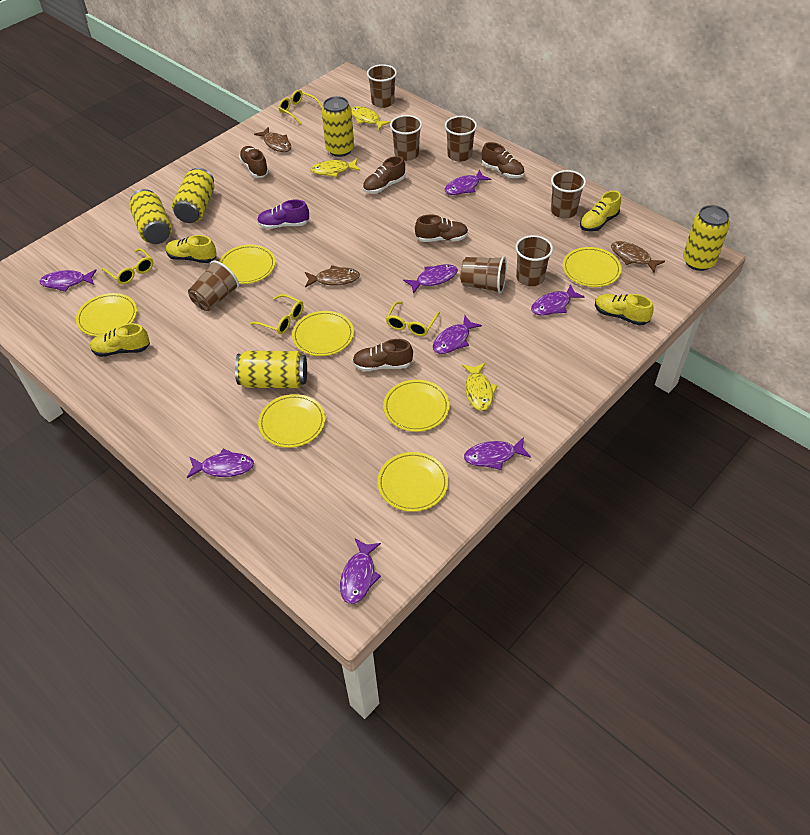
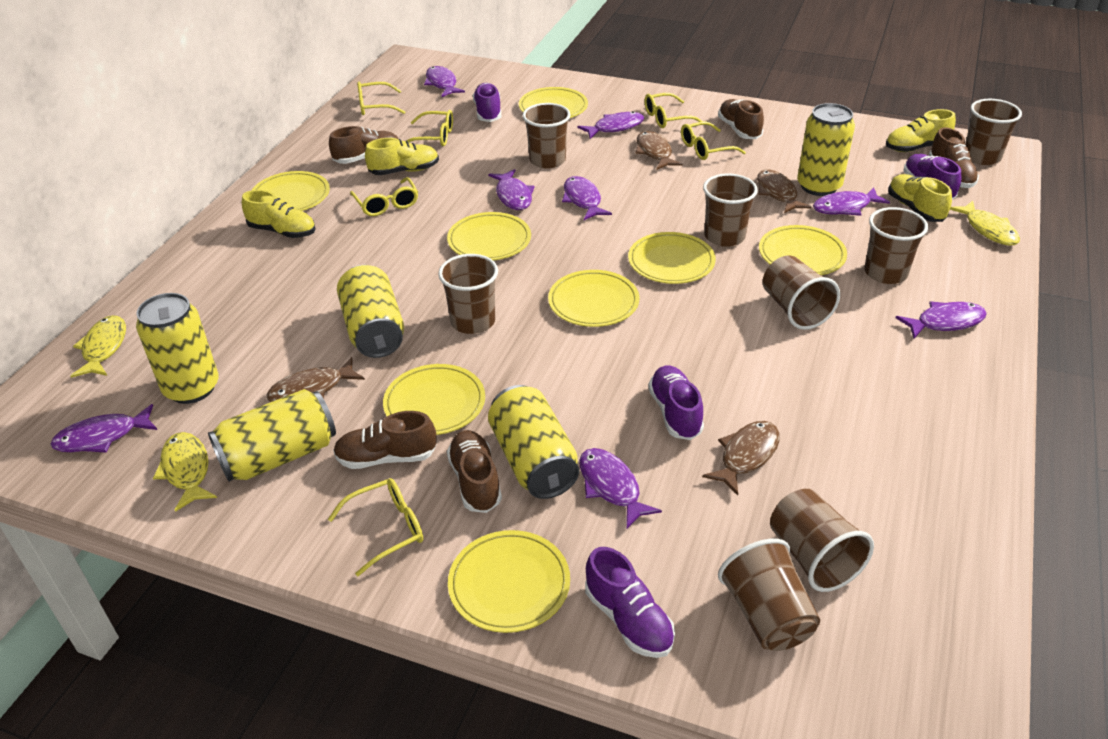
brown cup: [188,260,239,311] [367,64,397,108] [390,115,422,161] [445,116,477,162] [460,256,507,294] [515,235,553,286] [551,170,586,218] = 7 -> [438,254,498,334] [522,103,571,169] [703,173,758,247] [718,539,820,651] [763,256,840,330] [770,489,874,592] [864,207,928,284] [965,99,1022,165] = 8
brown fish: [254,127,291,152] [305,265,360,287] [611,241,665,272] = 3 -> [267,357,365,402] [635,131,683,170] [702,421,780,495] [757,170,811,213] = 4
purple shoe: [257,200,309,229] = 1 -> [473,83,502,122] [585,547,675,658] [648,365,704,440] [903,154,961,200] = 4
yellow glasses: [102,248,153,284] [250,294,303,334] [278,90,323,124] [386,301,440,336] = 4 -> [328,478,423,576] [350,177,418,216] [357,82,405,115] [406,110,453,146] [644,93,703,128] [681,122,746,160] = 6
yellow plate: [76,293,137,337] [219,245,276,284] [258,394,325,448] [292,311,354,356] [377,452,448,512] [383,380,450,432] [563,247,622,287] = 7 -> [252,171,330,211] [383,364,485,435] [447,212,531,260] [448,530,570,633] [519,87,588,118] [548,270,640,327] [628,232,716,284] [759,225,847,275] = 8

